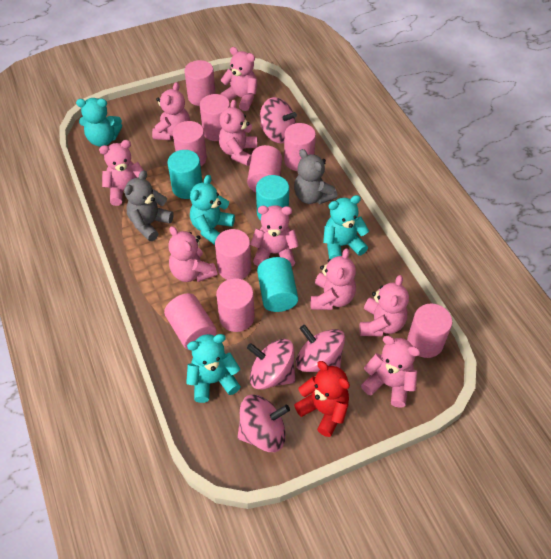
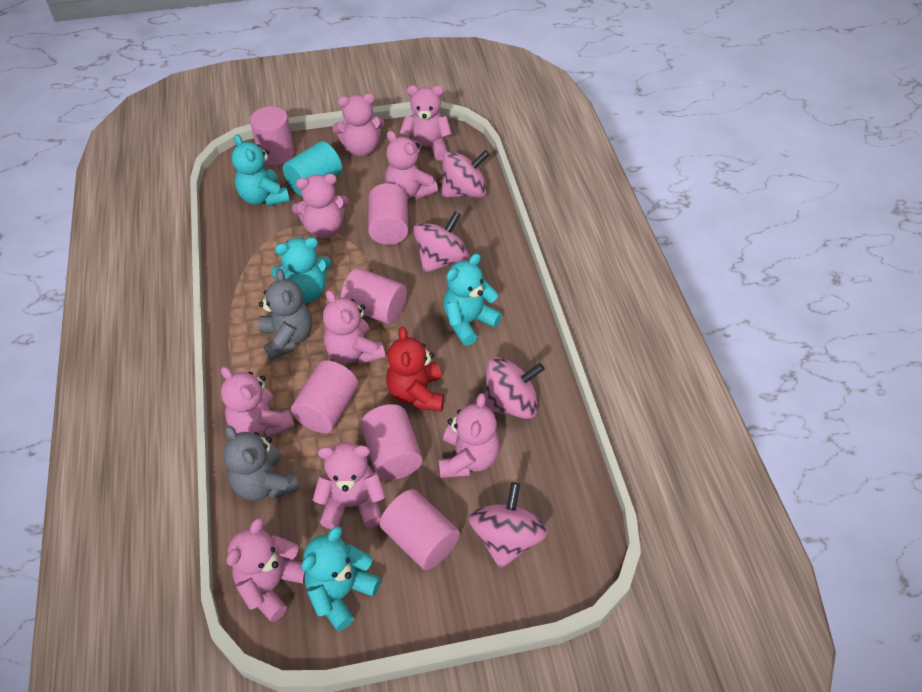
pink cylinder: [164,293,217,350] [173,121,207,166] [184,60,216,106] [200,94,230,141] [215,229,251,280] [216,278,255,332] [247,145,282,192] [284,123,316,171] [407,304,452,358] = 9 -> [250,106,294,165] [291,360,358,433] [341,268,407,324] [361,404,423,480] [368,183,408,245] [380,489,460,570] = 6
turquoise cylinder: [167,150,202,199] [256,175,289,221] [257,257,298,312] = 3 -> [283,141,342,196] = 1

